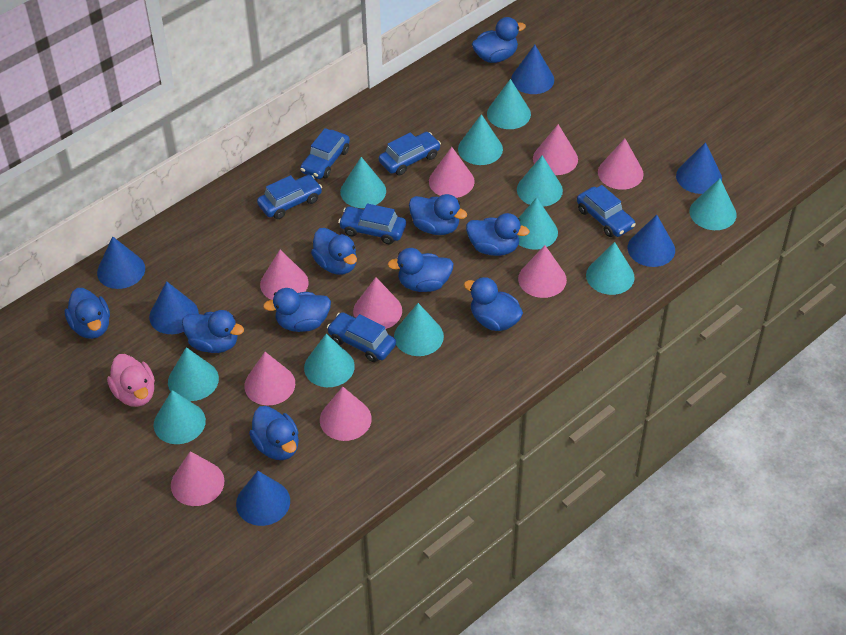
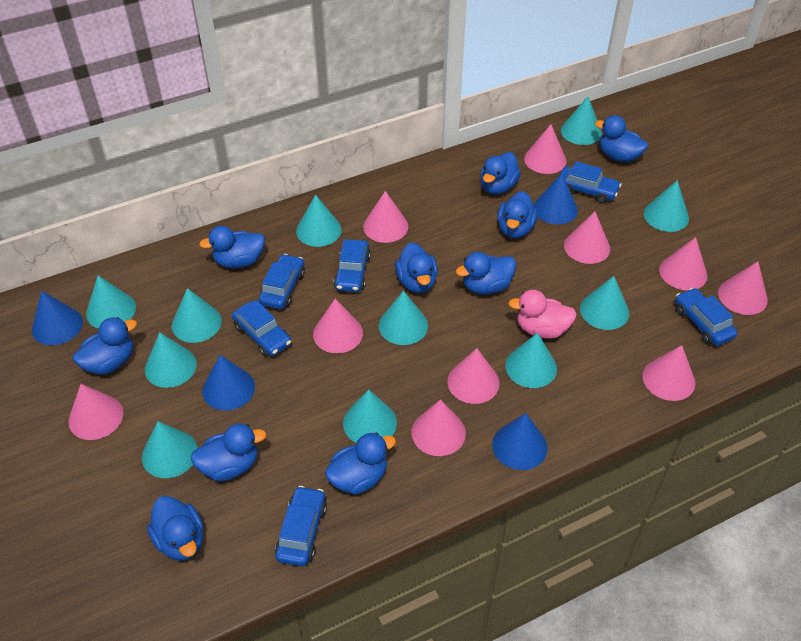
blue cone: [97,236,145,289] [149,281,199,334] [236,471,290,526] [511,45,554,94] [628,215,675,267] [676,142,722,194] = 6 -> [32,291,83,345] [202,355,255,411] [492,413,548,470] [534,173,578,224] = 4
pink cone: [171,451,225,506] [244,352,295,405] [260,250,308,300] [320,387,372,441] [353,277,402,329] [429,147,475,198] [518,245,567,298] [533,124,578,175] [598,139,644,190] = 9 -> [68,384,124,440] [313,299,363,353] [363,191,408,243] [411,399,466,456] [447,348,500,404] [524,124,567,174] [564,212,610,264] [642,345,695,401] [659,237,707,290] [718,261,768,315] = 10

